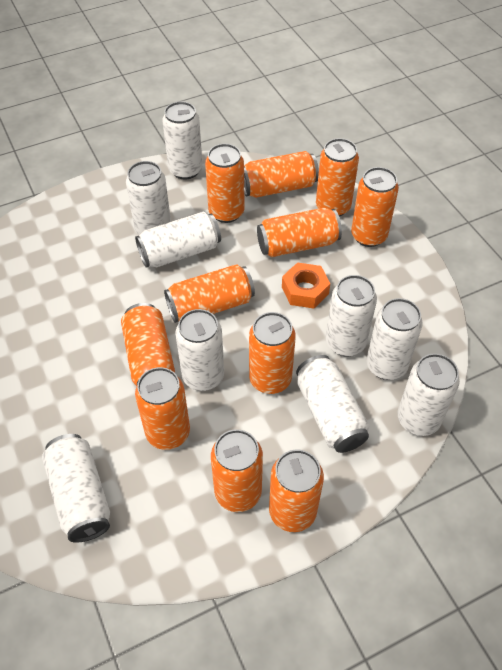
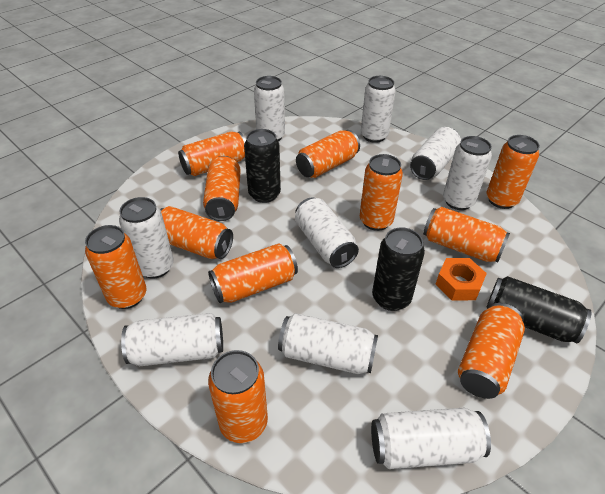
black can: none = 0 -> [244,129,281,203] [372,227,425,311] [487,276,591,344] = 3

